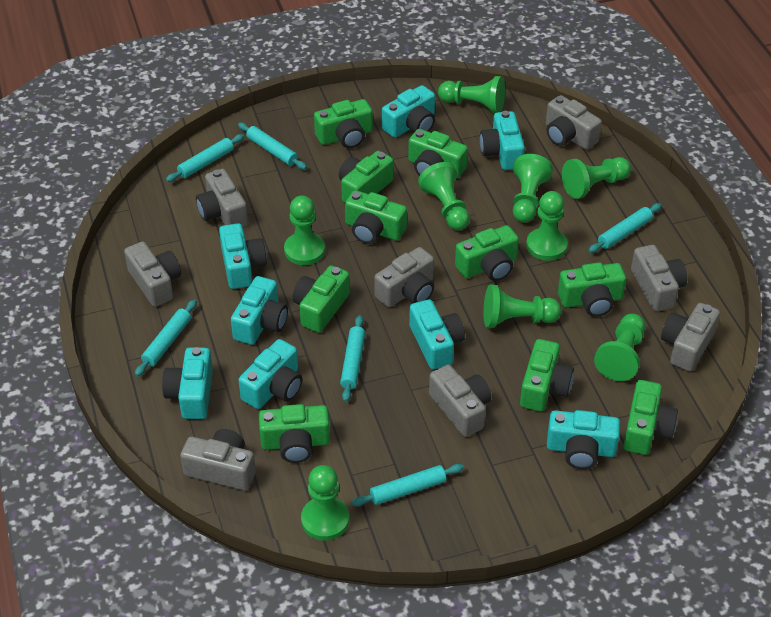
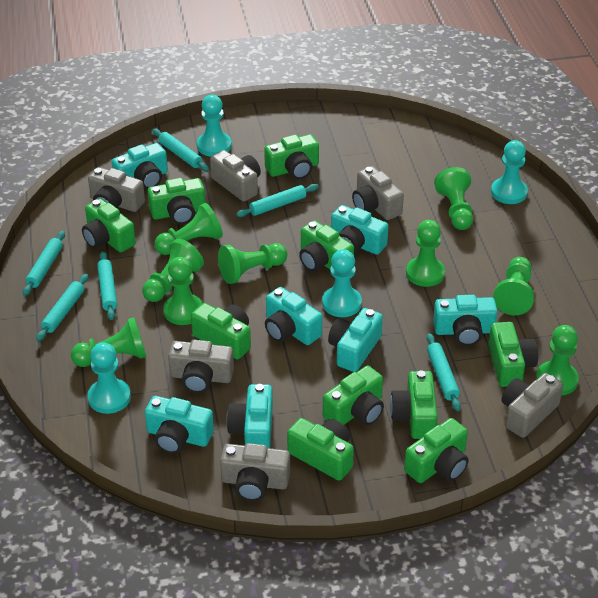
grey camera: [124,242,181,307] [180,429,256,491] [196,169,248,227] [374,247,434,308] [429,365,491,437] [546,95,602,150] [631,245,687,312] [661,303,720,372] = 8 -> [88,167,145,212] [168,340,234,393] [210,150,261,202] [220,443,290,501] [352,166,404,220] [501,373,563,438] = 6
turquoise camera: [162,347,213,419] [219,223,267,289] [231,276,288,345] [238,339,303,409] [382,85,435,138] [409,299,465,369] [480,111,525,170] [547,410,620,469] = 8 -> [112,143,168,189] [145,396,214,454] [226,384,273,448] [265,287,322,345] [328,308,383,372] [331,205,388,255] [433,295,498,346] = 7
turquoise pawn: none = 0 -> [88,342,131,414] [197,95,232,157] [322,249,362,317] [491,140,528,204] = 4

